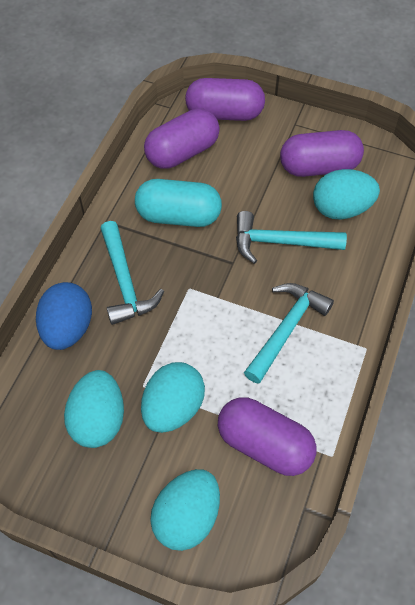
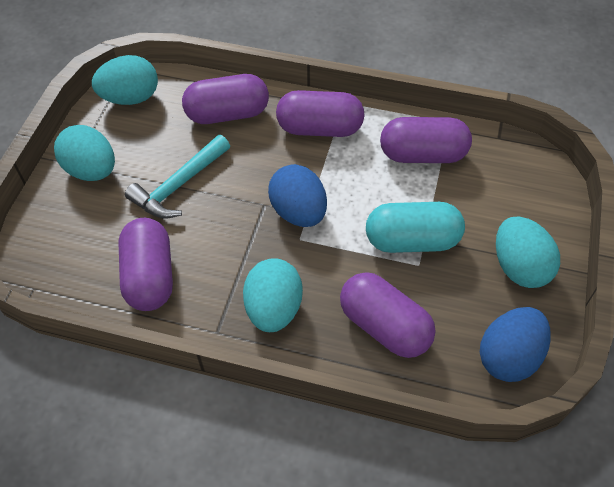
blue egg: [36,282,92,350] = 1 -> [268,164,327,227] [480,307,551,382] = 2
purple capsule: [144,108,220,169] [185,78,265,121] [218,397,316,476] [280,130,364,177] = 4 -> [118,218,173,311] [182,74,269,124] [276,90,365,137] [340,272,436,358] [380,117,472,163] = 5
turquoise hammer: [100,221,164,325] [236,211,347,264] [244,283,334,384] = 3 -> [125,135,230,219] = 1

